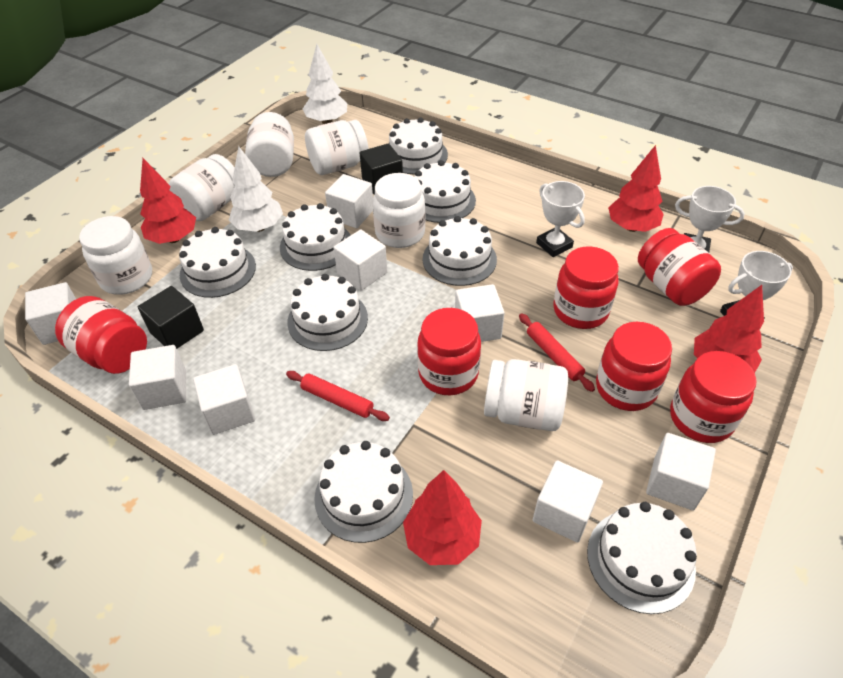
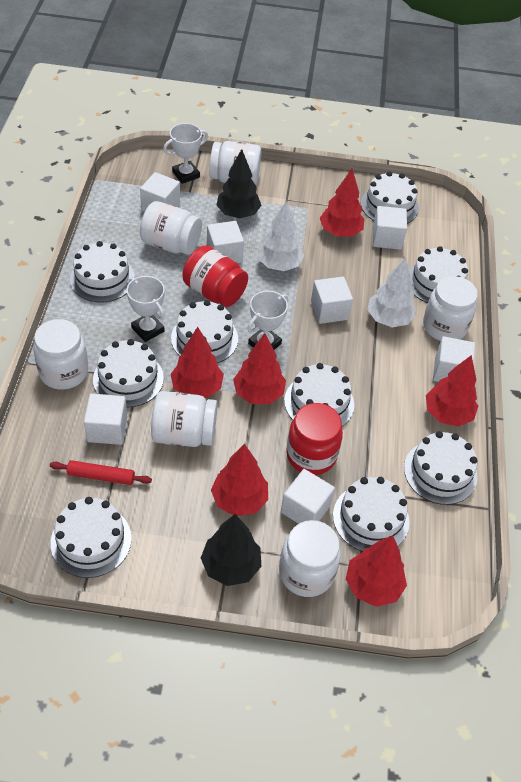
black cube: [138,286,204,349] [360,143,403,194] = 2 -> none = 0
black tree: none = 0 -> [201,514,261,586] [216,149,262,218] = 2
red jar: [55,296,147,374] [417,308,481,395] [553,246,619,329] [596,322,672,411] [638,228,721,306] [670,351,757,443] = 6 -> [183,245,248,307] [286,403,343,475] = 2
red rolling pin: [286,371,390,421] [519,313,595,392] = 2 -> [50,460,152,485] = 1
red tree: [140,158,196,244] [403,470,482,565] [608,145,664,232] [694,285,764,373] = 4 -> [171,327,224,398] [211,444,268,516] [233,333,286,404] [320,169,364,237] [346,535,407,607] [426,355,478,427] = 6
white cake: [179,227,256,298] [280,203,351,271] [287,274,368,351] [314,441,413,543] [389,117,448,174] [414,160,476,223] [423,216,497,286] [587,502,697,614] = 8 -> [51,497,132,578] [70,241,135,302] [93,339,164,407] [171,300,238,363] [284,363,354,426] [333,477,409,552] [361,171,419,224] [404,431,478,505] [409,246,468,303] = 9
white cube: [25,282,76,345] [129,345,186,410] [193,364,255,435] [325,174,373,228] [333,229,387,291] [455,284,505,342] [533,461,603,543] [646,433,716,511] = 8 -> [84,393,127,445] [140,172,180,211] [207,221,244,263] [281,469,335,524] [311,277,353,324] [373,206,407,250] [433,336,475,382] = 7

